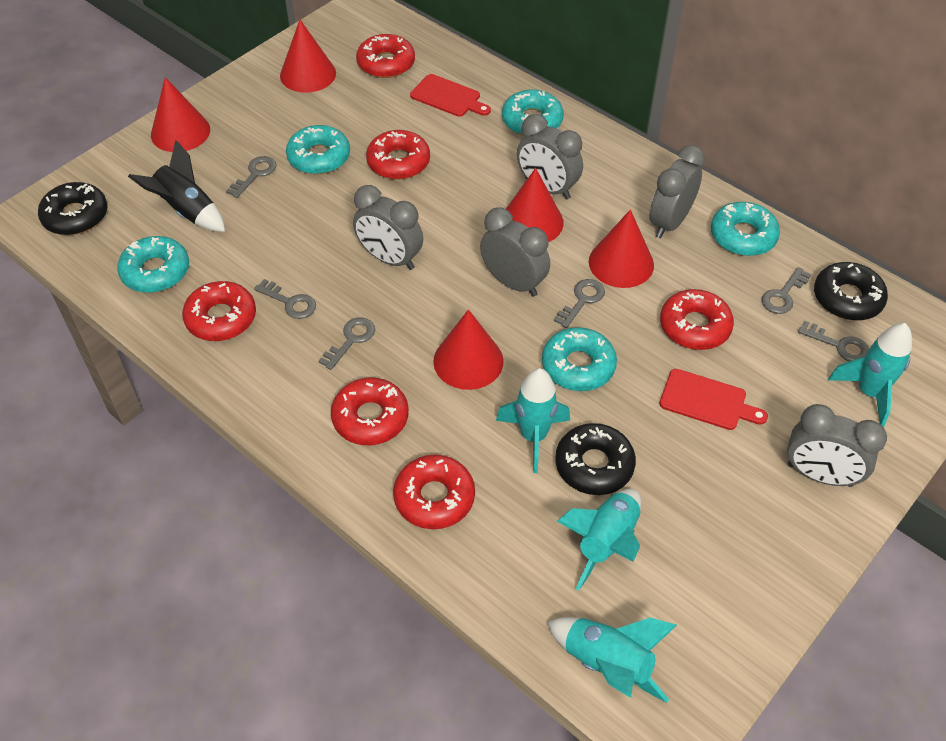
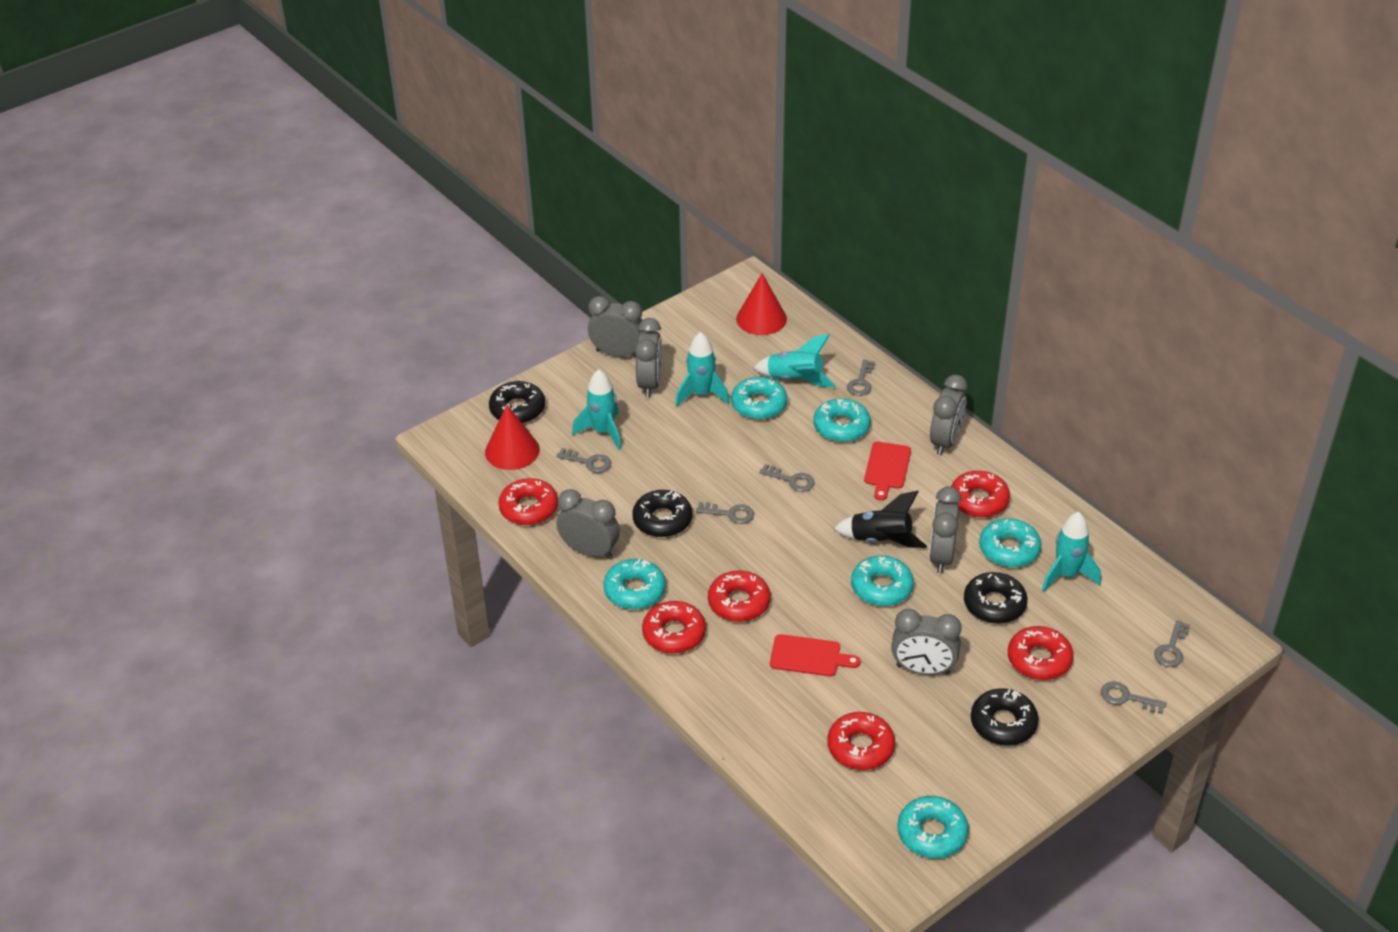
black donut: [38,182,107,235] [555,423,636,495] [814,262,888,320] = 3 -> [489,381,545,423] [632,490,692,537] [964,572,1028,624] [971,688,1039,745] = 4
grey clock: [353,185,423,270] [480,207,550,297] [517,114,583,199] [649,145,705,238] [787,404,887,487] = 5 -> [557,489,620,559] [588,296,644,357] [635,318,662,397] [891,609,961,675] [929,487,961,573] [930,375,967,455] = 6
red cone: [151,77,210,152] [280,20,336,93] [433,309,504,390] [506,168,564,242] [589,210,654,288] = 5 -> [485,405,540,470] [736,273,787,335] = 2
turquoise donut: [117,236,189,293] [286,125,350,174] [502,89,564,136] [542,327,617,391] [711,202,780,256] = 5 -> [604,559,666,609] [731,377,787,420] [814,398,871,442] [851,556,914,606] [897,796,969,858] [979,518,1041,567] = 6

